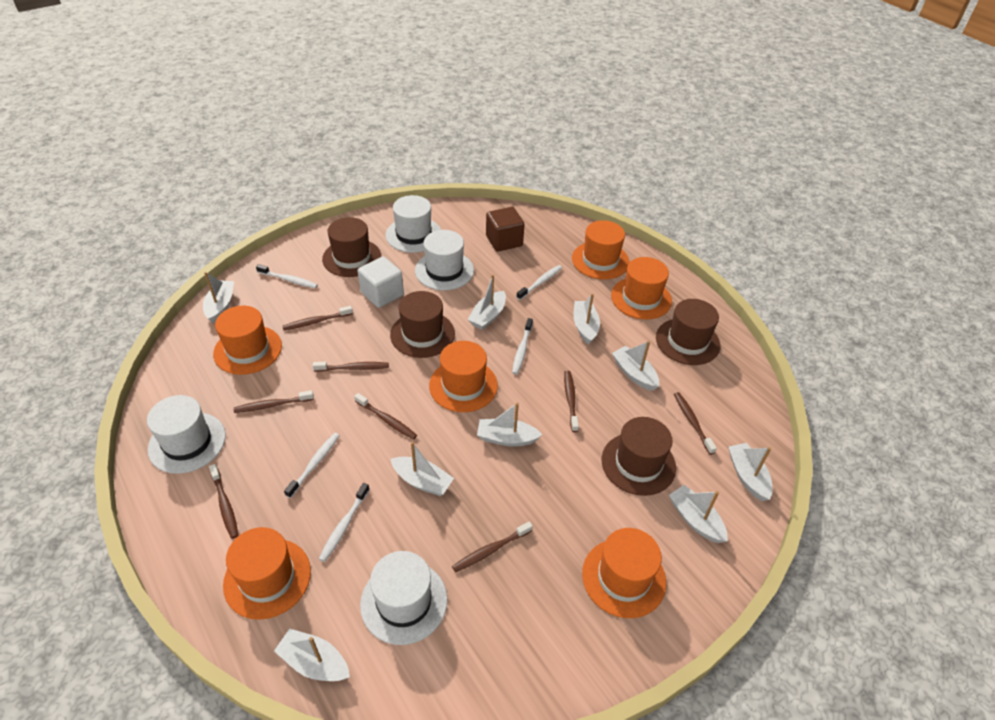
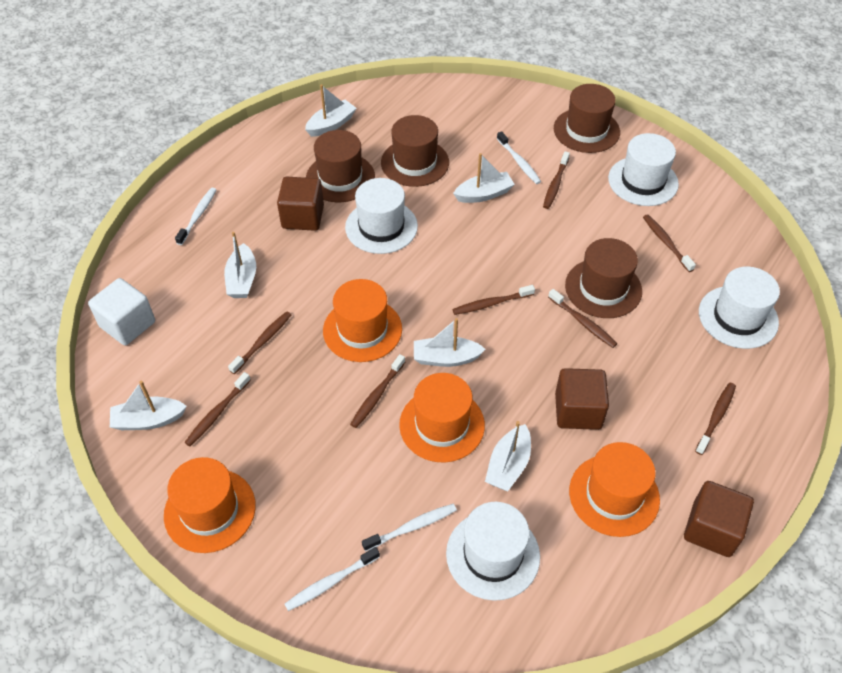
brown cube: [486,207,525,252] = 1 -> [277,177,324,231] [555,368,609,430] [684,481,754,557] = 3
orange hat: [213,306,282,375] [223,527,311,620] [429,341,498,412] [572,220,630,279] [582,528,666,618] [611,257,672,320] = 6 -> [164,457,256,553] [323,279,402,362] [399,373,485,463] [569,442,660,537] = 4
white boat: [203,272,234,323] [274,628,350,681] [391,442,454,496] [467,275,506,330] [477,402,543,447] [573,294,600,345] [612,341,659,391] [669,485,728,543] [728,443,773,501] = 9 -> [110,381,187,430] [224,232,256,298] [305,85,357,137] [414,318,485,367] [453,153,515,203] [485,421,531,491] = 6
white toothbrush: [256,264,318,289] [284,433,340,498] [319,483,370,562] [512,318,533,374] [516,265,562,300] = 5 -> [175,188,216,245] [284,547,380,611] [362,504,457,551] [497,131,541,184] = 4

